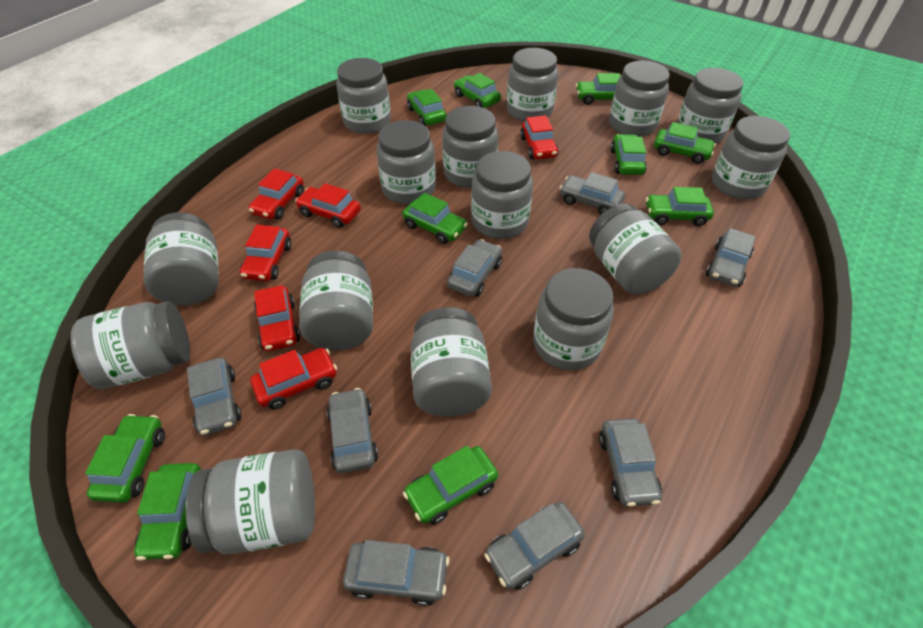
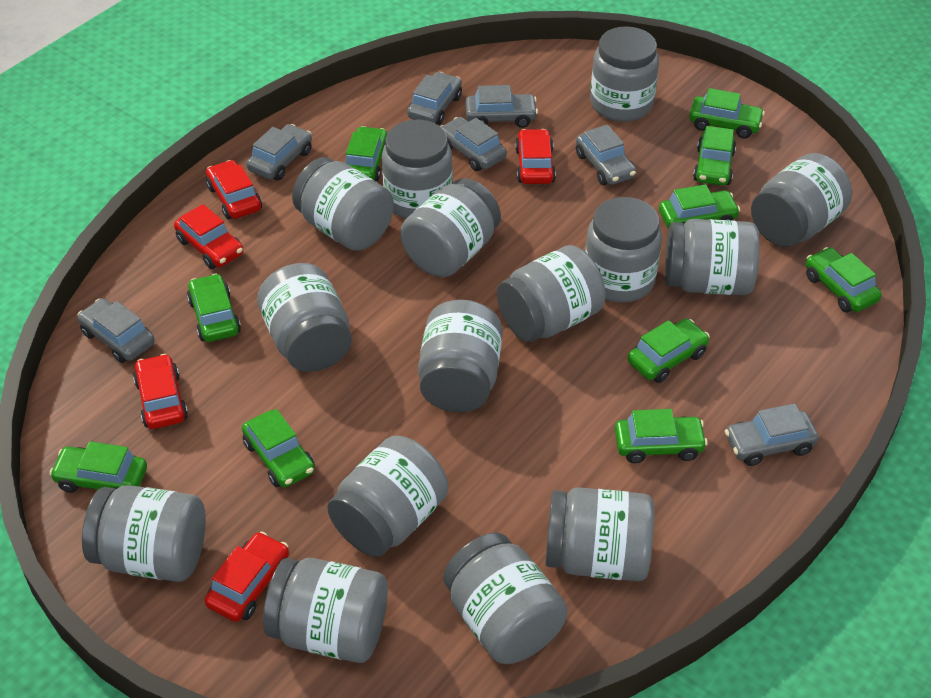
grey car: [187,357,241,436] [326,388,378,473] [343,540,450,606] [447,239,502,297] [484,502,585,590] [559,172,625,215] [599,418,662,507] [706,228,756,287] = 8 -> [77,298,155,363] [246,124,312,181] [407,72,462,125] [440,117,507,171] [465,85,538,128] [576,124,636,185] [725,404,819,466] = 7
red car: [240,225,292,281] [249,168,304,220] [250,348,337,410] [254,285,300,351] [295,183,361,228] [520,115,559,159] = 6 -> [133,354,188,429] [174,204,243,269] [205,532,289,622] [206,160,262,219] [515,129,556,184] = 5

